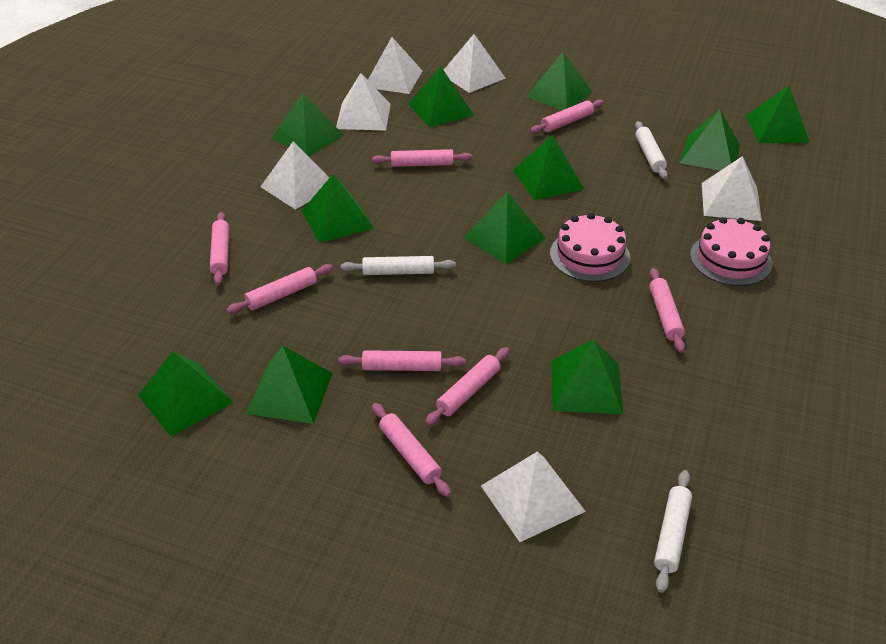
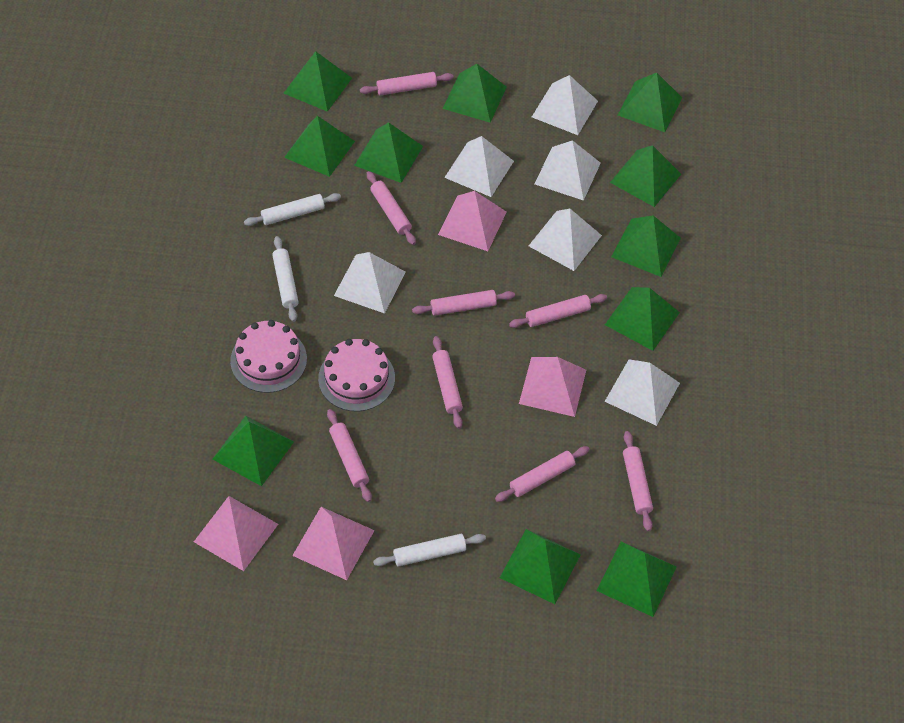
pink pyramid: none = 0 -> [194,496,278,571] [292,507,375,580] [438,191,507,251] [519,357,586,417] = 4

